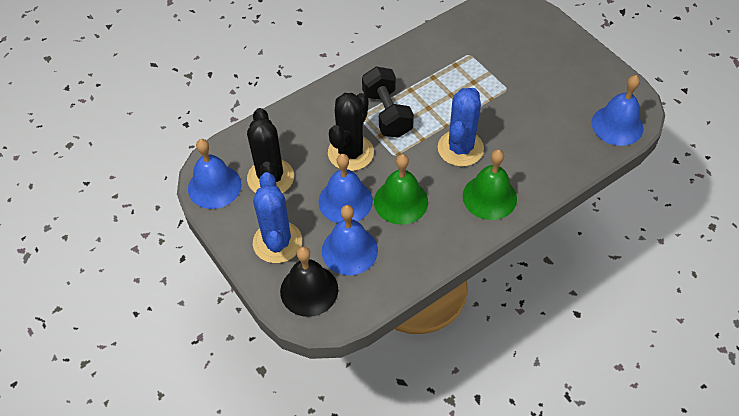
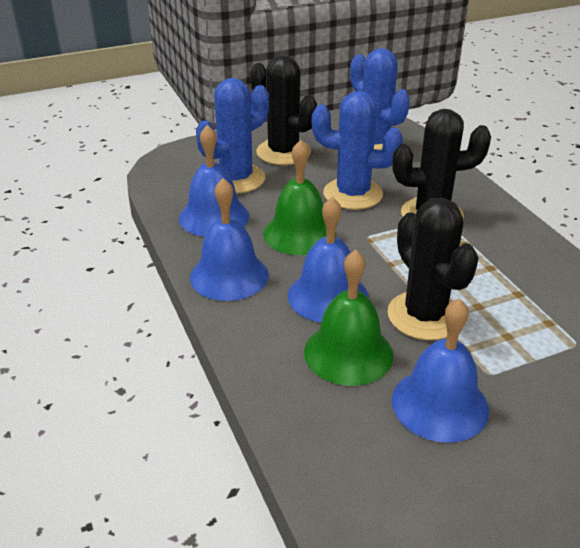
black bell: [280,246,338,317] = 1 -> none = 0
black cactus: [247,108,294,193] [328,93,374,171] = 2 -> [250,55,317,165] [387,198,479,340] [392,109,491,219] = 3
black dumbbell: [362,66,414,138] = 1 -> none = 0
blue cactus: [253,172,302,263] [438,88,484,167] = 2 -> [196,78,269,193] [312,91,403,210] [350,48,410,150] = 3

